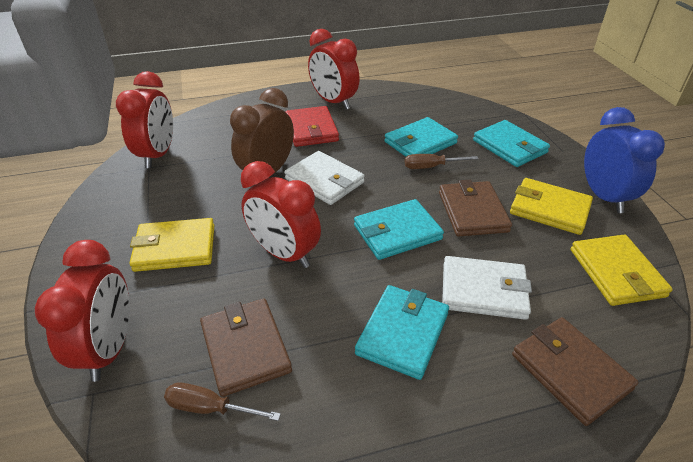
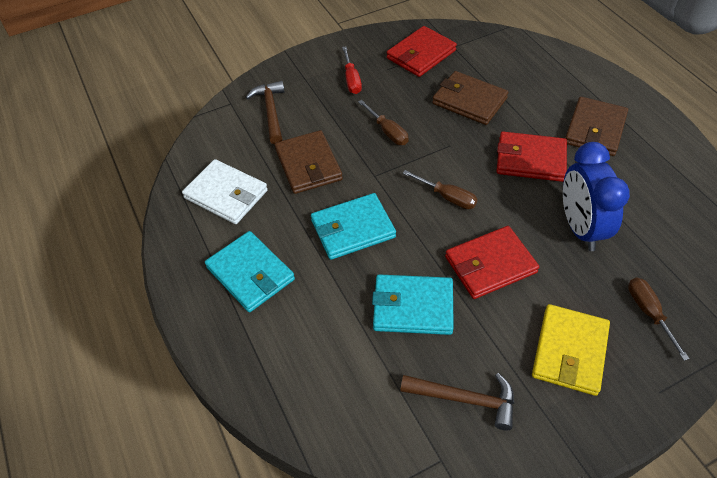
brown clock: [230,88,294,186] = 1 -> none = 0
brown hammer: none = 0 -> [246,81,285,144] [400,373,514,430] = 2
brown screwdriver: [164,382,281,421] [405,154,479,169] = 2 -> [358,100,409,145] [403,170,477,209] [628,278,690,361] = 3
red clock: [35,240,130,382] [116,71,173,168] [241,161,321,268] [308,29,360,110] = 4 -> none = 0
red screwdriver: none = 0 -> [342,46,362,94] = 1
red wallet: [286,106,339,147] = 1 -> [387,26,457,77] [445,226,539,299] [496,132,567,182] = 3
turquoise wallet: [354,199,444,260] [355,285,449,380] [384,117,458,157] [473,120,550,167] = 4 -> [205,231,295,312] [311,193,396,260] [372,274,454,335] = 3
white wallet: [284,151,365,205] [442,256,532,320] = 2 -> [182,159,268,224] = 1
yellow wallet: [129,218,214,272] [510,178,593,235] [571,235,673,306] = 3 -> [532,304,610,396] = 1

